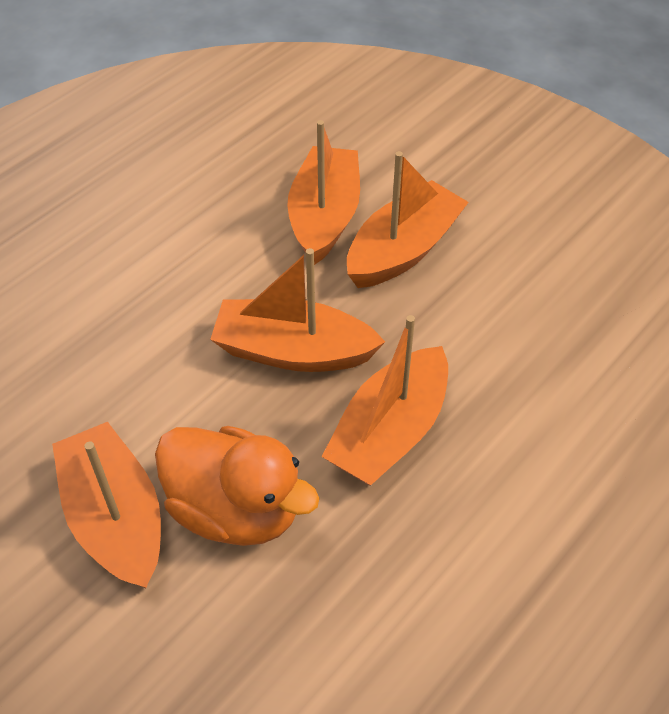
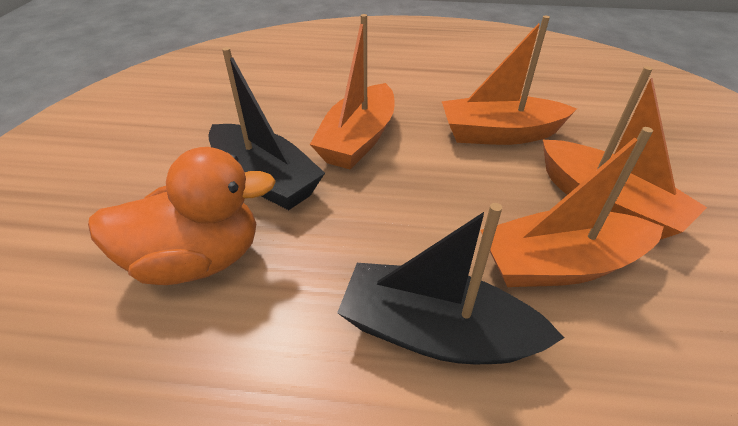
black boat: none = 0 -> [208,47,325,210] [337,203,565,364] = 2
orange boat: [52,422,161,589] [210,248,385,372] [287,120,360,265] [322,315,448,486] [347,151,469,288] = 5 -> [310,14,395,169] [442,16,577,145] [481,127,664,287] [543,66,707,240] = 4

